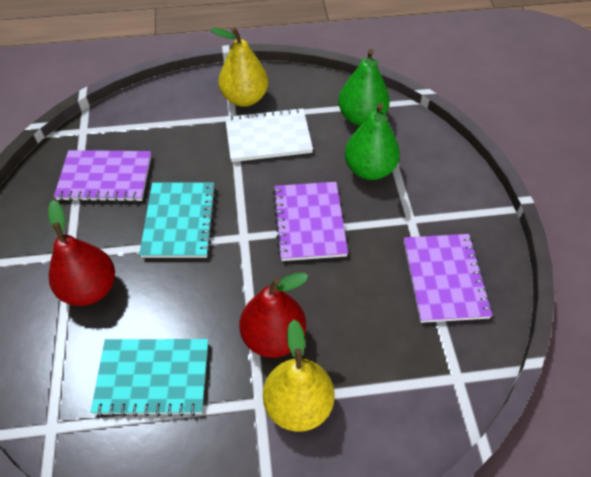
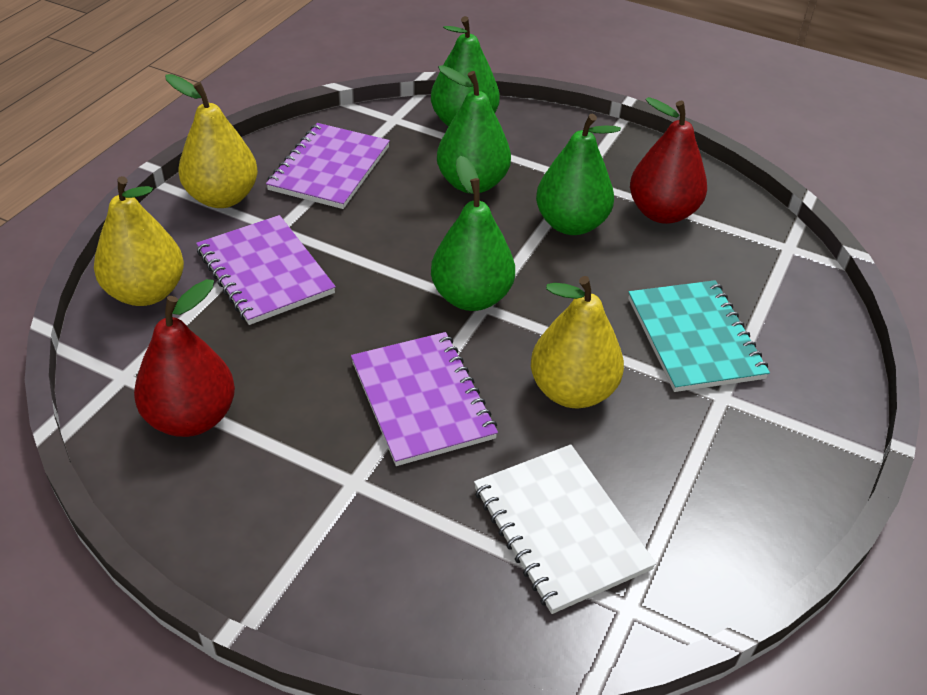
green pear: [338,49,390,126] [345,103,400,180] = 2 -> [431,16,500,126] [431,156,515,311] [437,65,511,194] [536,114,621,235] = 4
turquoise notebook: [91,339,208,417] [139,183,216,258] = 2 -> [628,280,770,392] = 1
yellow pear: [210,27,268,107] [263,319,334,432] = 2 -> [94,176,184,306] [165,74,258,208] [531,276,624,408] = 3

